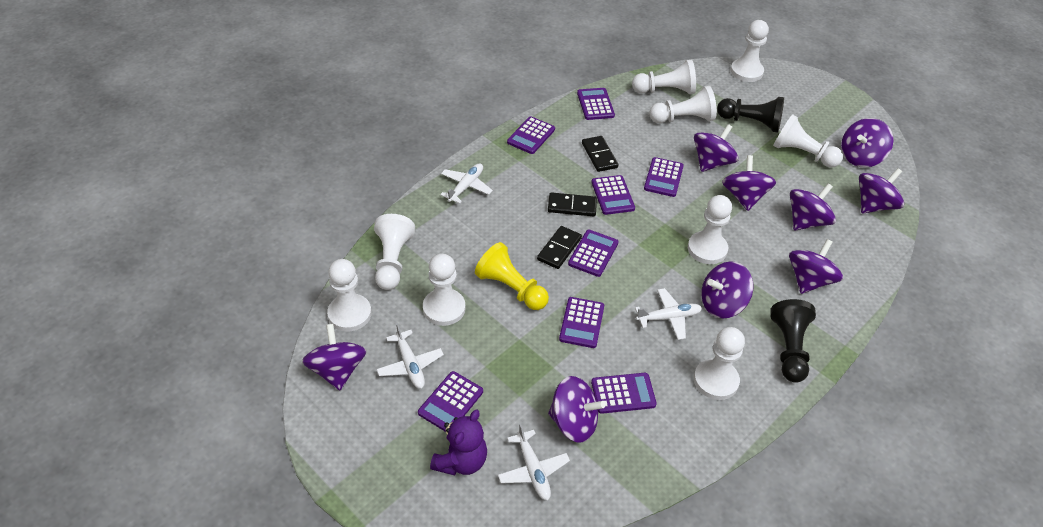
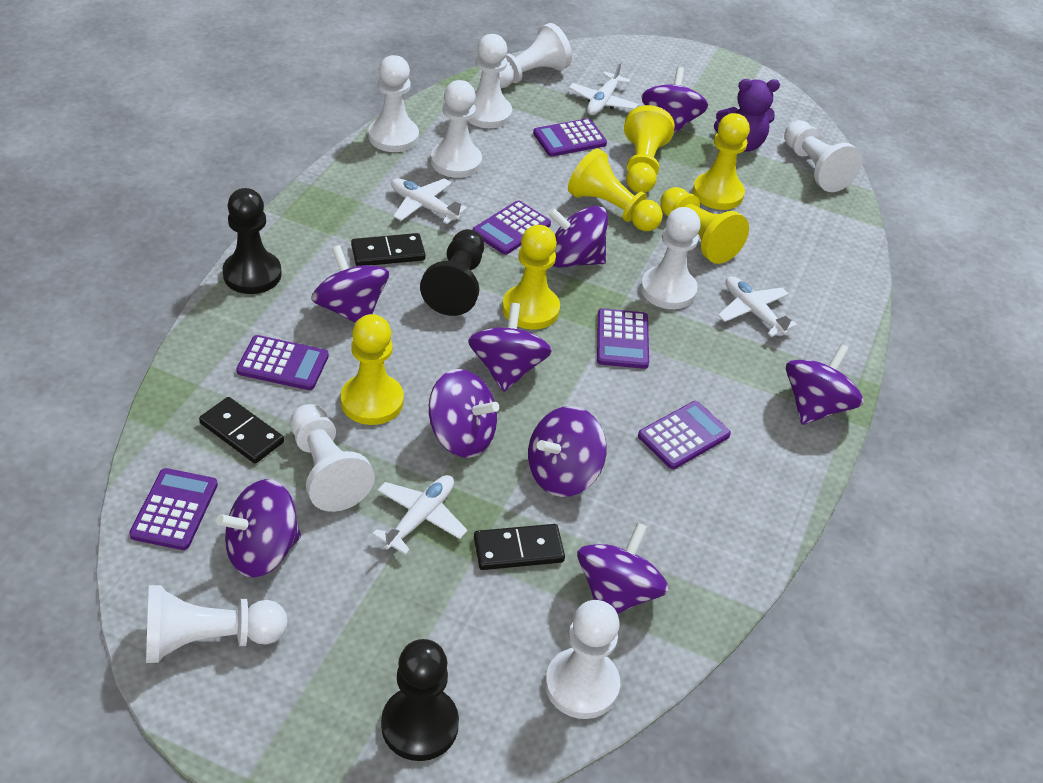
black pawn: [717,97,784,132] [770,299,816,383] = 2 -> [222,188,282,294] [381,639,459,761] [420,229,484,316] = 3
purple calculator: [418,371,483,432] [507,116,555,154] [559,297,604,348] [568,230,619,277] [577,88,615,120] [591,175,635,215] [591,373,657,414] [644,157,684,197] = 8 -> [129,468,218,550] [236,335,329,390] [473,200,551,255] [533,118,607,157] [597,308,649,369] [638,401,731,469] = 6
yellow pawn: [475,242,549,310] = 1 -> [341,314,404,425] [502,225,560,330] [568,148,663,231] [624,105,675,193] [660,187,749,264] [693,113,750,210] = 6

